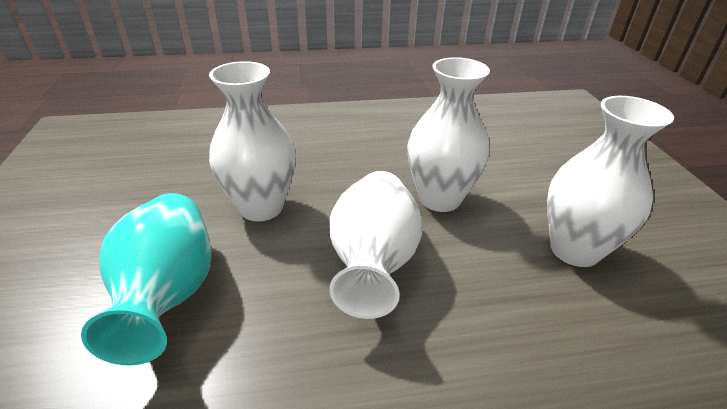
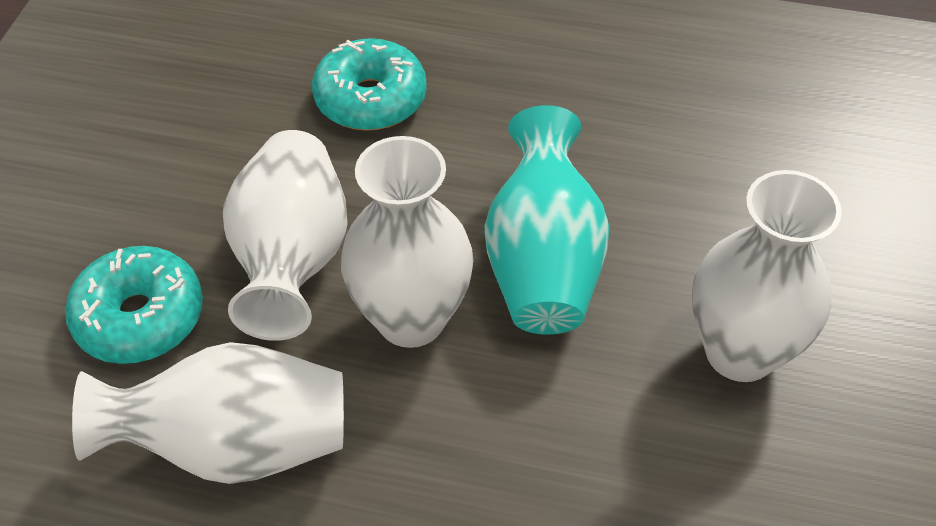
turquoise donut: none = 0 -> [65,246,203,364] [312,38,427,131] = 2

